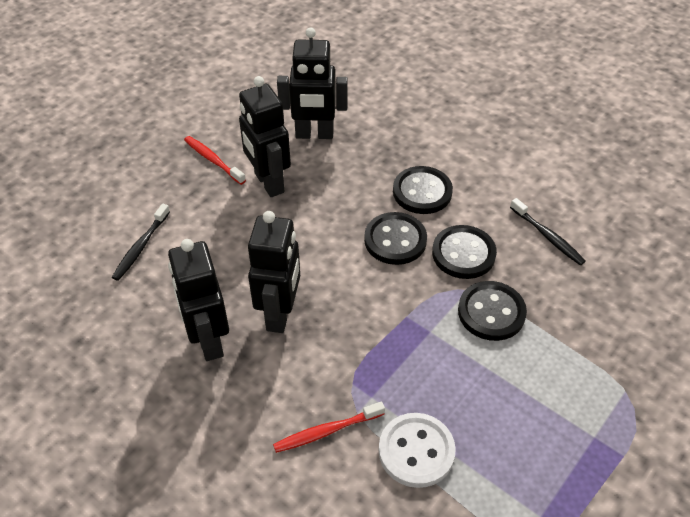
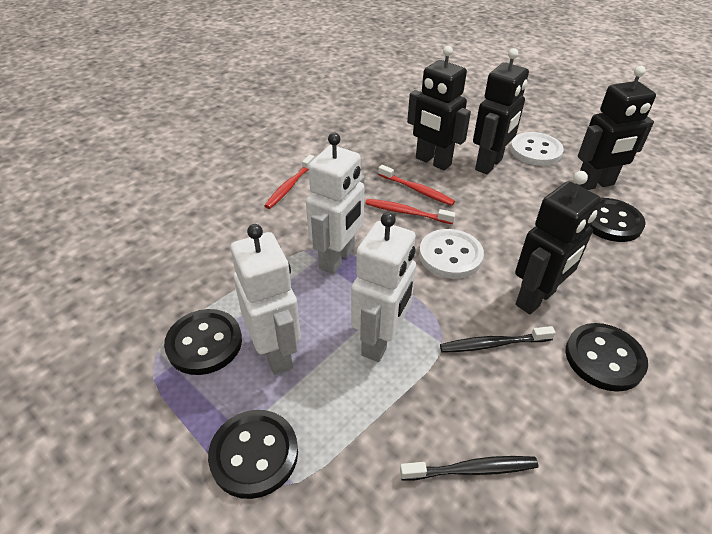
red toothbrush: [184,136,246,185] [273,402,385,453] = 2 -> [264,154,315,209] [365,199,456,224] [378,165,455,206] = 3
white button: [379,413,456,488] = 1 -> [419,229,484,279] [510,132,564,166] = 2
white robot: none = 0 -> [230,224,301,375] [306,133,365,274] [351,212,416,362] = 3

